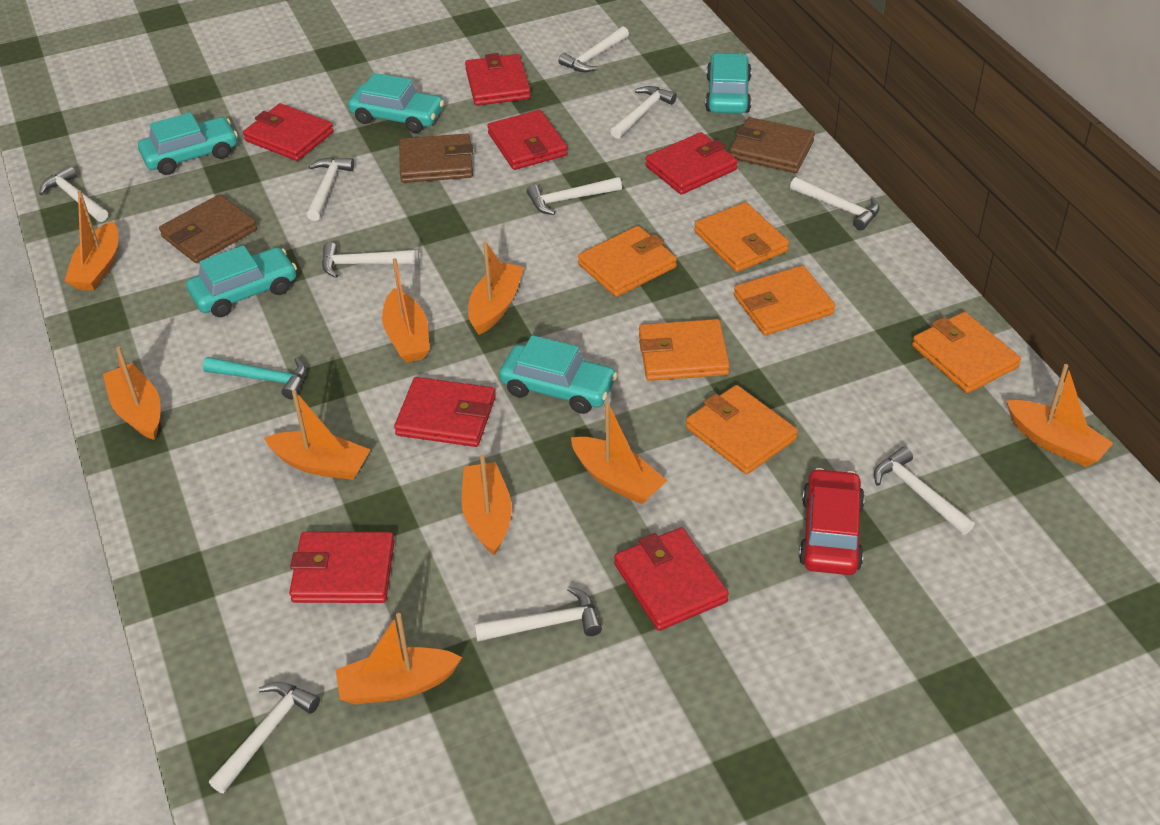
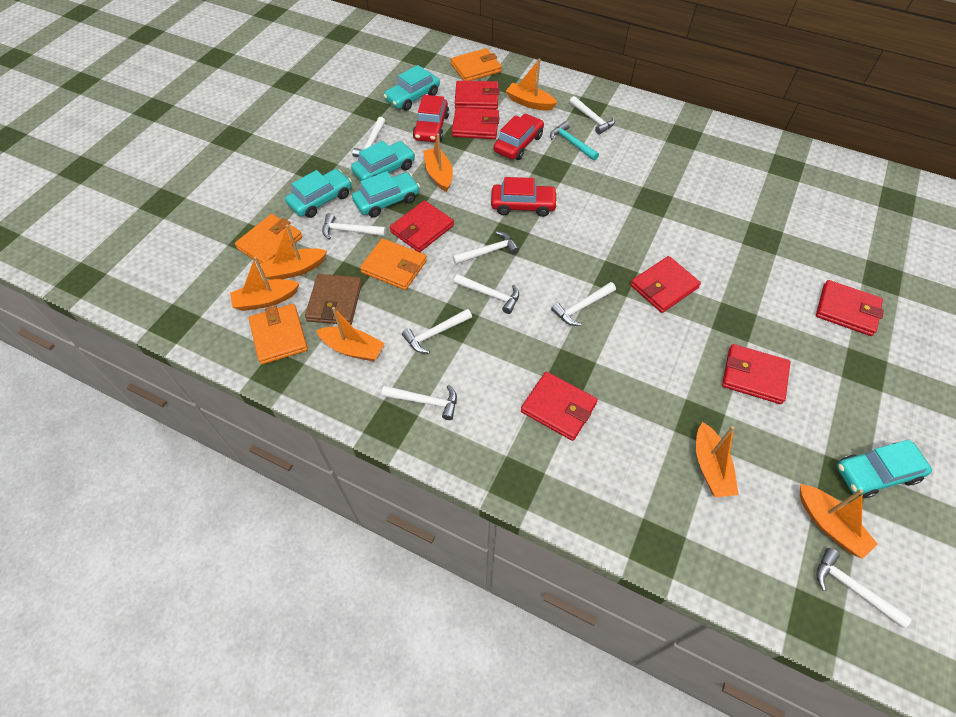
brown wallet: [159,194,257,263] [399,134,473,183] [730,117,815,173] = 3 -> [305,274,362,325] = 1
orange boat: [65,190,118,291] [103,346,161,440] [264,390,370,480] [335,613,462,705] [382,258,430,363] [461,454,512,556] [468,242,524,335] [571,402,667,505] [1006,364,1113,467] = 9 -> [230,256,300,311] [261,224,327,280] [316,307,385,361] [423,134,453,192] [506,59,557,111] [696,422,739,497] [800,484,878,559] = 7
orange wallet: [578,226,677,297] [639,319,730,381] [686,385,798,474] [694,202,789,272] [734,265,835,335] [912,312,1021,393] = 6 -> [235,214,302,264] [249,304,308,365] [360,238,427,290] [451,48,502,81] = 4
red car: [799,468,865,575] = 1 -> [413,95,449,142] [491,177,558,217] [494,114,544,160] = 3
white hammer: [39,166,108,222] [209,682,320,793] [307,157,354,221] [322,242,419,278] [474,586,602,642] [527,177,622,215] [558,26,629,72] [610,86,677,139] [790,177,880,230] [874,446,975,535] = 10 -> [322,213,386,240] [352,117,385,157] [381,385,457,420] [402,309,472,353] [452,231,519,265] [454,274,519,314] [551,282,616,326] [569,96,615,134] [817,548,912,628] = 9

